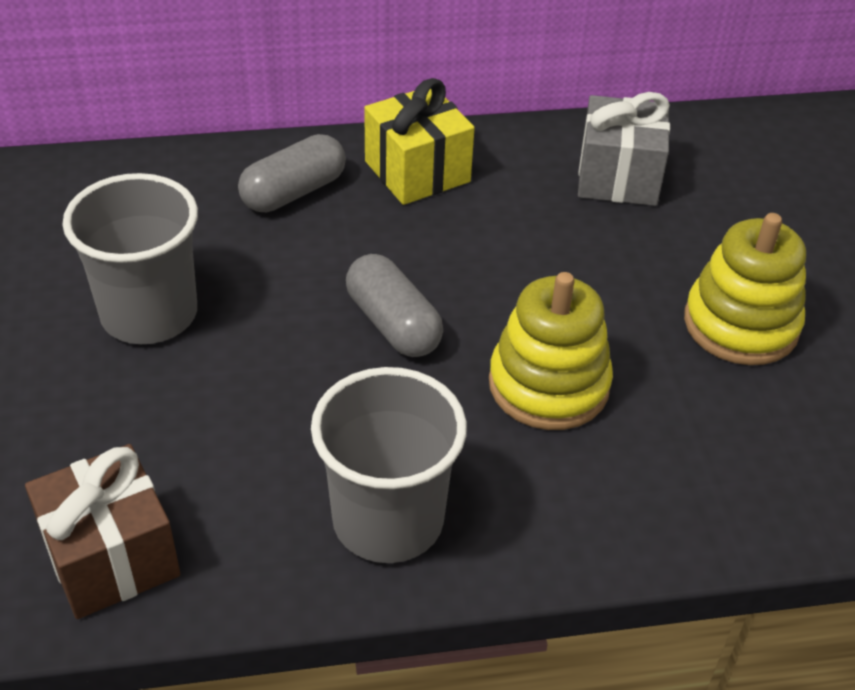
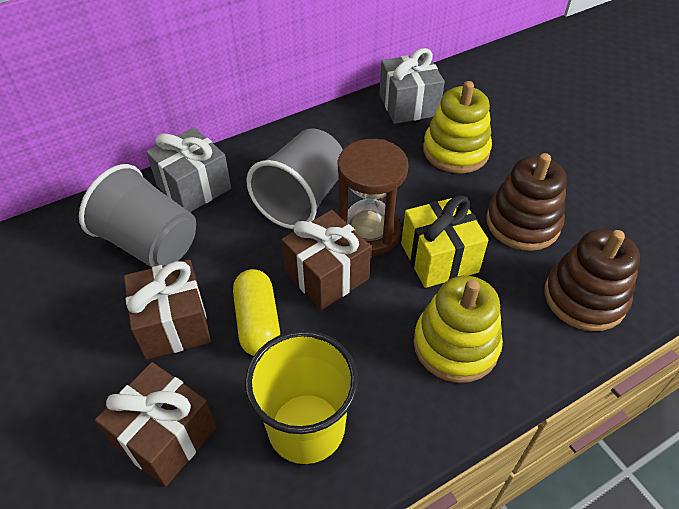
brown gift: [25,444,181,619] = 1 -> [95,362,217,487] [124,259,211,360] [281,210,371,310] = 3
brown hourglass: none = 0 -> [338,139,409,256] = 1
brown stacking toy: none = 0 -> [486,153,567,251] [544,229,640,331] = 2
grey capsule: [238,134,346,212] [346,254,443,357] = 2 -> none = 0
grey gift: [578,92,670,206] = 1 -> [146,127,231,212] [379,48,445,124] = 2
yellow capsule: none = 0 -> [233,269,280,356] = 1
yellow cup: none = 0 -> [245,331,358,464] = 1

